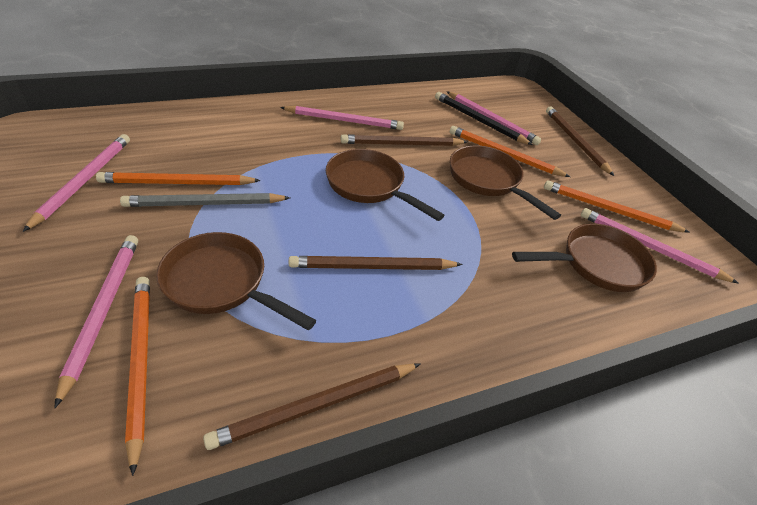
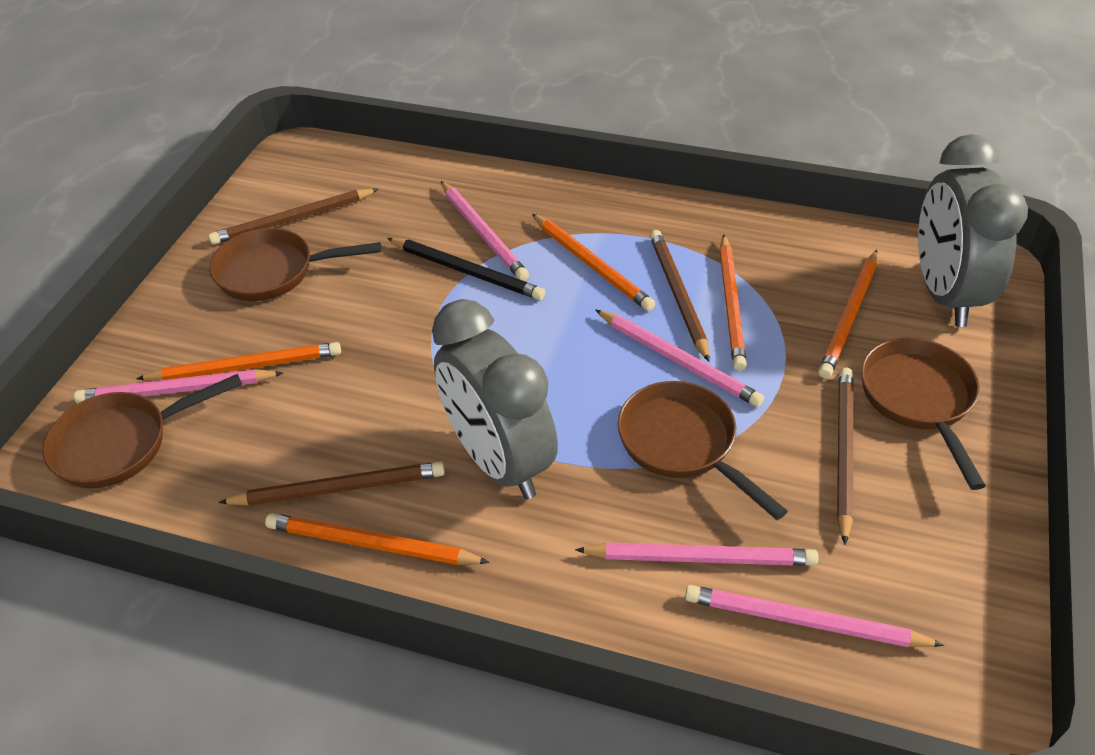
grey clock: none = 0 -> [432,299,558,499] [918,134,1028,327] = 2
grey pencil: [120,193,290,207] = 1 -> none = 0
orange pencil: [96,172,261,185] [125,277,150,476] [450,126,570,177] [544,180,689,232] = 4 -> [136,342,341,381] [265,513,490,565] [532,214,655,311] [720,234,747,371] [818,250,878,378] = 5

